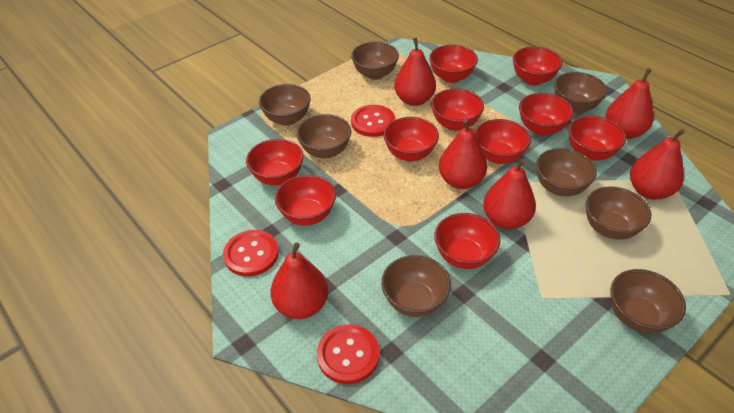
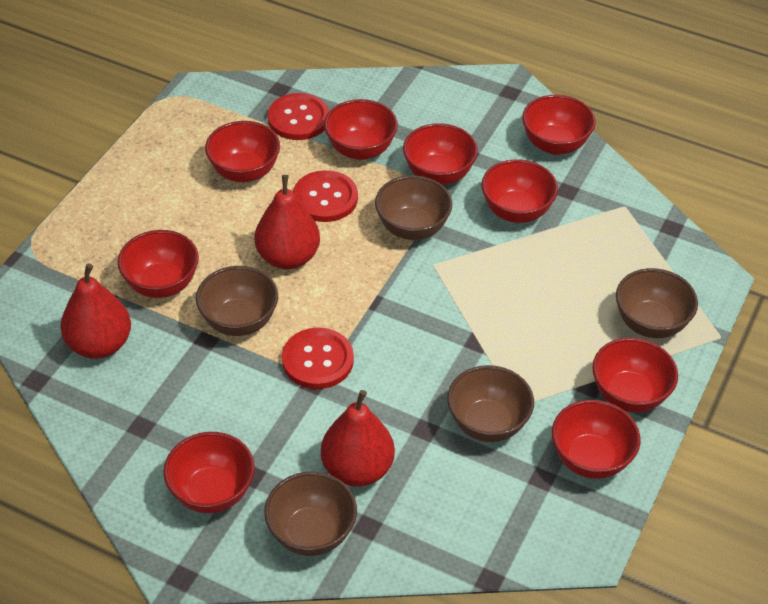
brown bowl: [259,84,311,126] [296,114,351,159] [351,42,399,80] [381,255,451,317] [536,148,597,196] [554,72,607,113] [585,186,651,240] [610,269,686,334] = 8 -> [196,266,278,336] [264,472,357,556] [375,175,452,240] [447,365,534,442] [616,268,698,338] = 5
red bowl: [246,139,304,185] [275,175,336,226] [383,117,439,162] [429,45,478,83] [431,88,484,131] [434,213,500,269] [475,119,531,164] [513,47,562,85] [519,93,574,136] [568,116,626,161] = 10 -> [118,230,199,298] [163,432,255,513] [205,121,280,182] [324,99,398,160] [403,123,478,185] [481,159,558,223] [522,95,596,155] [552,400,640,479] [592,338,678,412] = 9
red pear: [270,242,328,319] [394,38,436,106] [439,119,487,189] [483,158,536,229] [606,68,654,139] [630,129,685,200] = 6 -> [60,264,131,359] [254,175,320,269] [321,390,395,487] = 3

